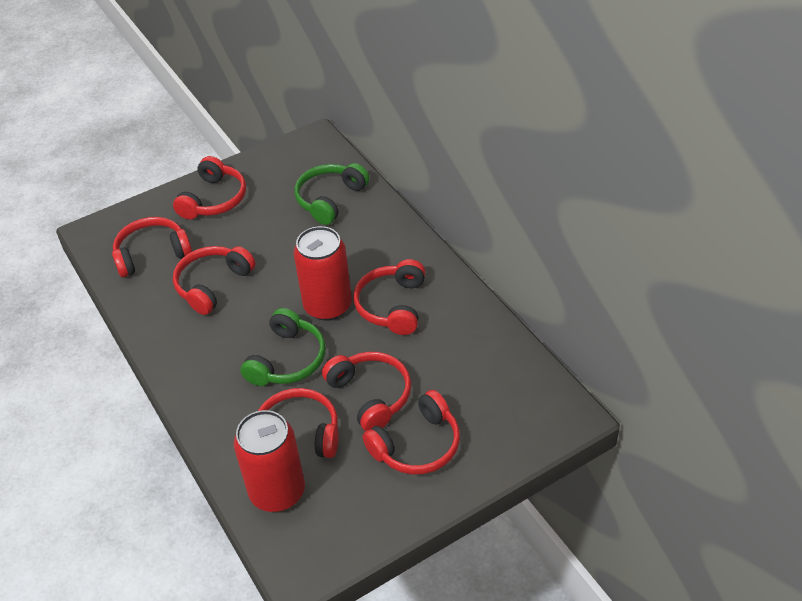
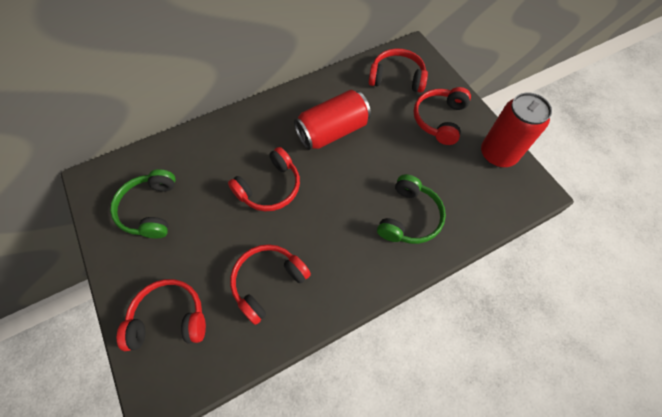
red headphones: [112,217,192,277] [173,156,246,220] [173,246,255,315] [258,388,339,458] [322,352,411,431] [353,259,425,335] [363,390,460,474] = 7 -> [117,279,206,351] [228,147,300,211] [230,244,311,325] [369,48,428,93] [414,87,471,145] = 5

